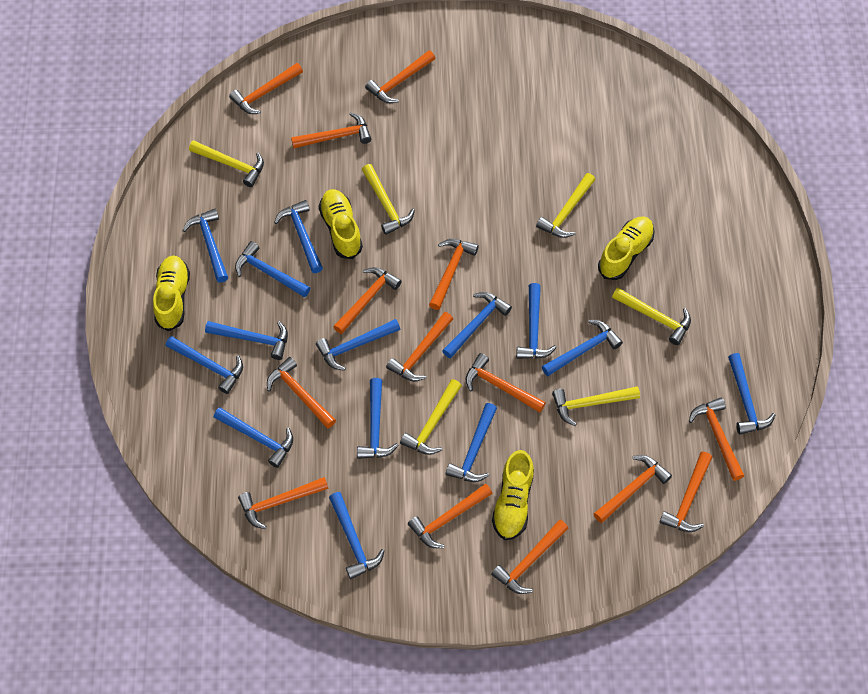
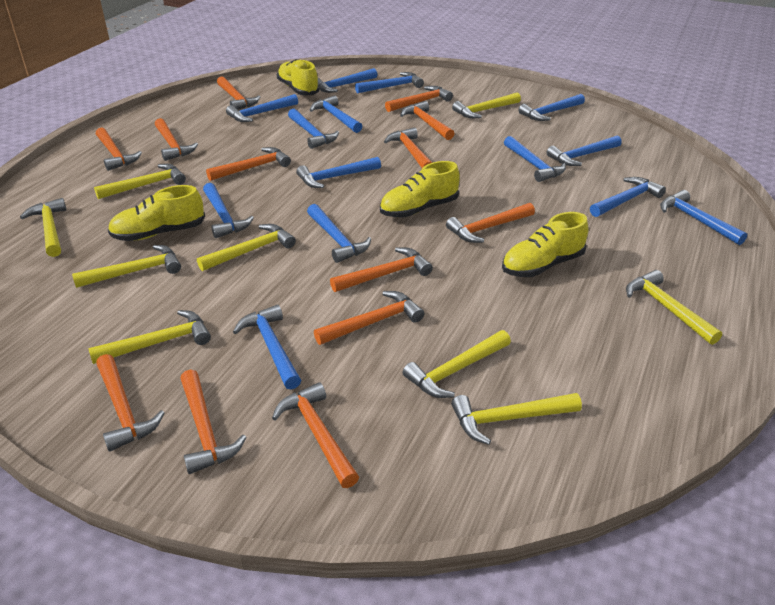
orange hammer: [229,63,303,114] [238,477,329,529] [267,357,336,428] [291,112,371,148] [333,267,402,334] [365,50,435,103] [386,312,453,381] [408,484,493,548] [429,239,479,310] [465,353,546,413] [491,520,569,594] [594,455,672,523] [659,452,712,532] [689,397,744,481] = 14 -> [96,127,142,171] [96,354,165,452] [155,118,198,161] [180,369,247,474] [206,147,291,181] [217,76,260,110] [272,382,359,488] [314,291,424,345] [330,247,433,292] [384,127,433,168] [385,86,453,112] [400,101,455,140] [446,203,535,243] = 13
yellow hammer: [189,140,264,187] [362,164,415,235] [400,379,462,455] [536,173,595,238] [552,386,640,426] [612,288,691,345] = 6 -> [20,198,67,257] [72,245,181,288] [88,310,211,364] [94,164,186,199] [197,224,296,271] [402,330,511,398] [451,393,582,445] [452,92,521,118] [626,270,722,345] = 9

